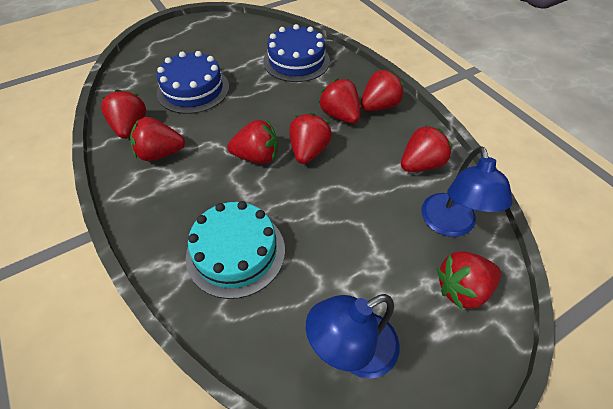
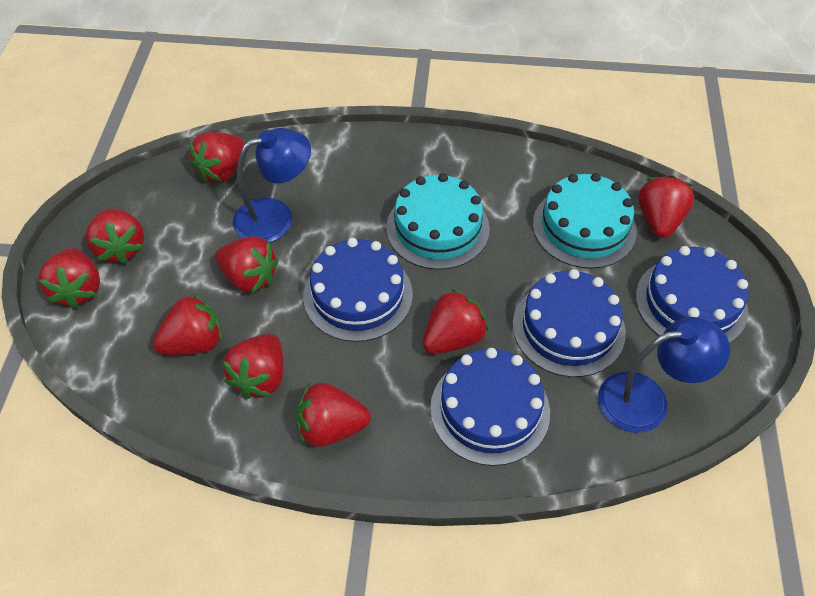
blue cake: [157,51,229,114] [263,24,330,82] = 2 -> [304,238,413,342] [430,348,550,466] [513,269,626,377] [636,246,749,344] = 4
red strawberry: [101,89,146,139] [130,117,185,161] [227,120,278,164] [289,113,332,164] [318,78,360,124] [361,69,404,111] [401,125,453,172] [437,251,501,310] = 8 -> [38,248,100,308] [86,208,144,264] [152,293,222,355] [189,132,244,183] [215,237,279,293] [222,334,284,399] [296,383,371,447] [423,289,488,354] [638,175,694,238] = 9
turquoise cake: [186,201,285,299] = 1 -> [386,173,490,270] [533,173,637,269] = 2

